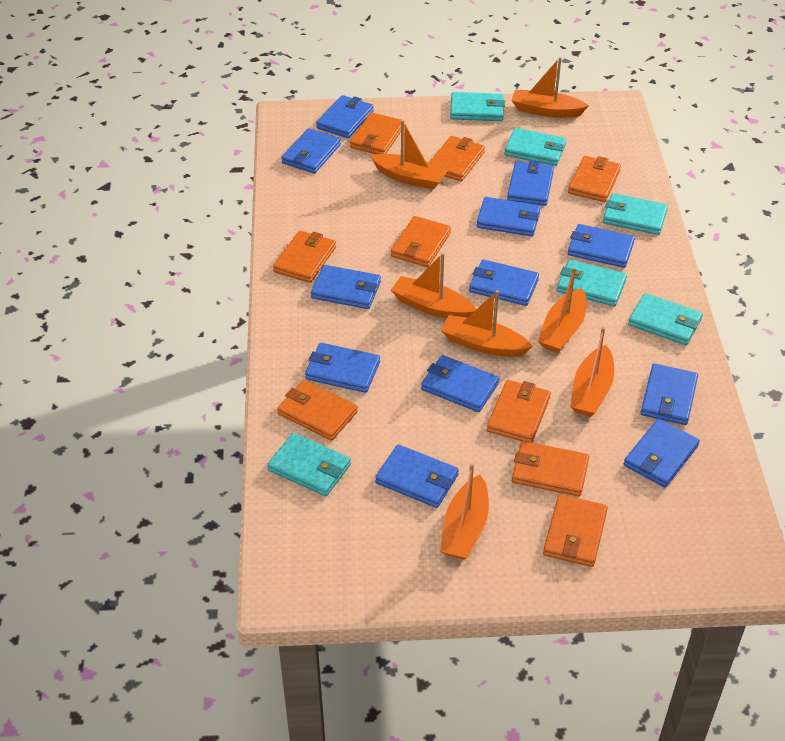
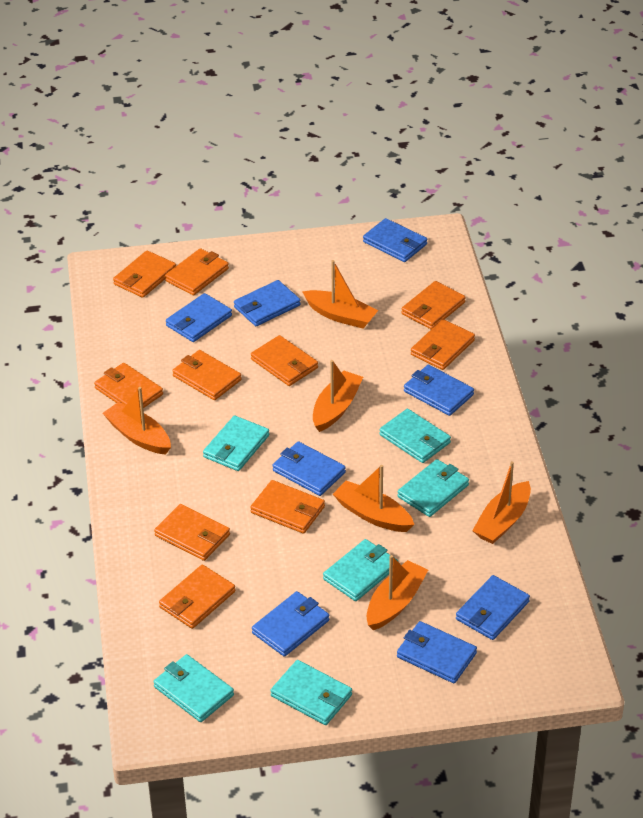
blue wallet: [281,128,341,174] [305,343,380,393] [311,265,381,309] [316,95,374,138] [375,444,459,508] [421,355,499,412] [469,259,539,306] [476,197,541,236] [507,160,554,206] [568,224,635,268] [624,419,700,487] [640,363,698,425] = 12 -> [166,293,232,342] [234,280,301,326] [252,591,329,657] [272,441,346,496] [363,218,427,262] [397,621,477,683] [404,365,474,416] [456,575,530,640] = 8
orange boat: [370,120,448,190] [391,253,476,318] [440,464,489,560] [441,290,533,357] [511,57,589,118] [538,267,587,353] [570,327,614,417] = 7 -> [103,387,171,455] [302,260,378,329] [313,360,363,432] [333,465,415,532] [367,555,428,630] [472,461,531,544] = 6
orange wallet: [273,230,336,283] [277,380,358,441] [350,112,405,154] [391,216,451,267] [429,136,485,182] [487,380,551,443] [512,441,589,497] [543,494,608,567] [568,156,621,202] = 9 -> [94,363,163,408] [113,251,176,298] [154,504,230,561] [159,565,235,629] [165,248,229,295] [172,350,242,400] [250,480,325,534] [251,335,318,386] [401,281,466,329] [411,319,475,370] = 10

